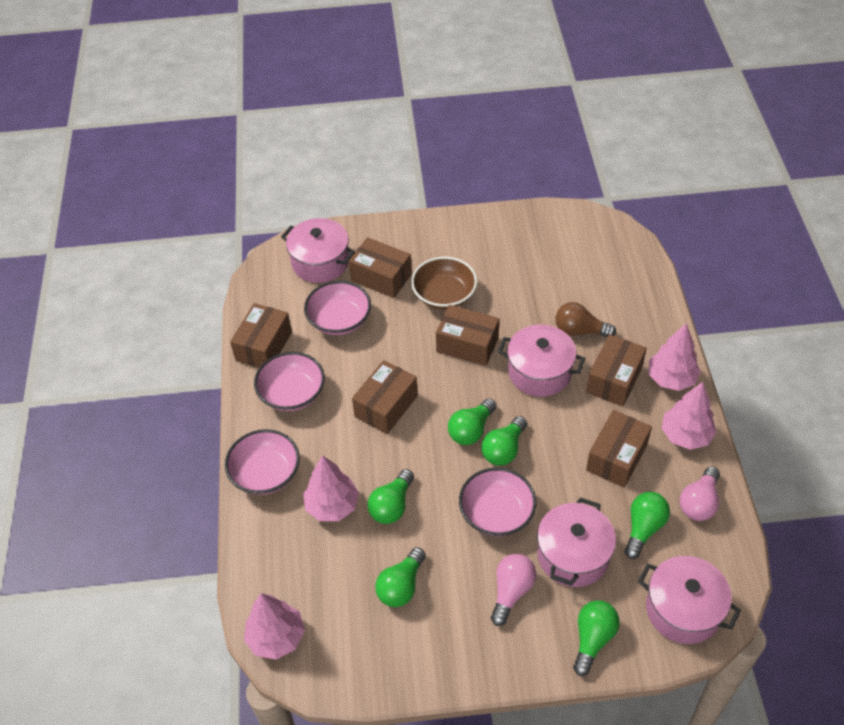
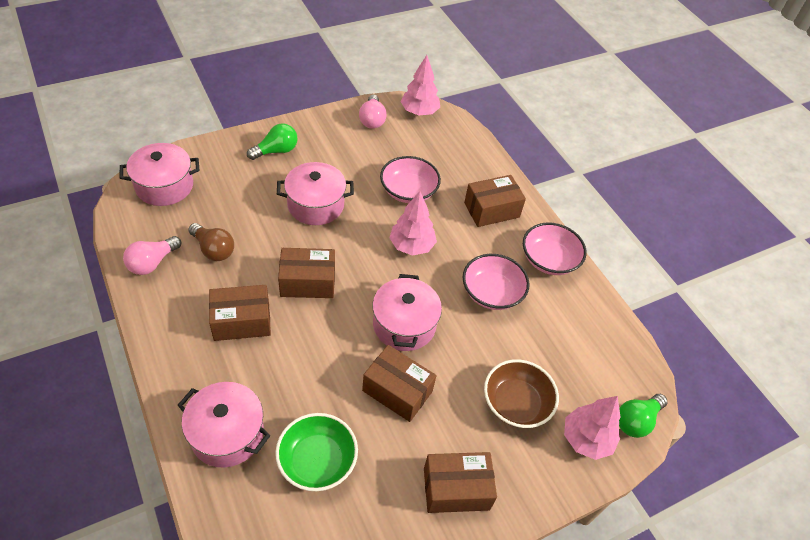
brown box: [230,303,292,368] [349,237,412,298] [352,360,418,434] [436,305,499,366] [586,334,647,406] [586,410,652,488] = 6 -> [209,285,271,341] [278,248,335,298] [362,345,436,422] [424,452,497,513] [464,175,526,227] = 5
green bowl: none = 0 -> [275,413,358,491] = 1
green light bulb: [367,469,414,524] [375,547,426,607] [448,398,497,445] [481,416,527,466] [573,600,620,676] [624,492,670,559] = 6 -> [247,123,298,160] [619,394,668,438] = 2
pink bowl: [225,429,300,495] [254,352,325,411] [304,281,371,335] [459,468,536,536] = 4 -> [380,156,441,203] [463,254,530,310] [523,222,586,275] = 3
pink tree: [244,593,305,660] [303,455,359,521] [649,323,701,391] [661,382,717,450] = 4 -> [390,191,437,256] [401,55,440,115] [564,396,620,460] = 3

